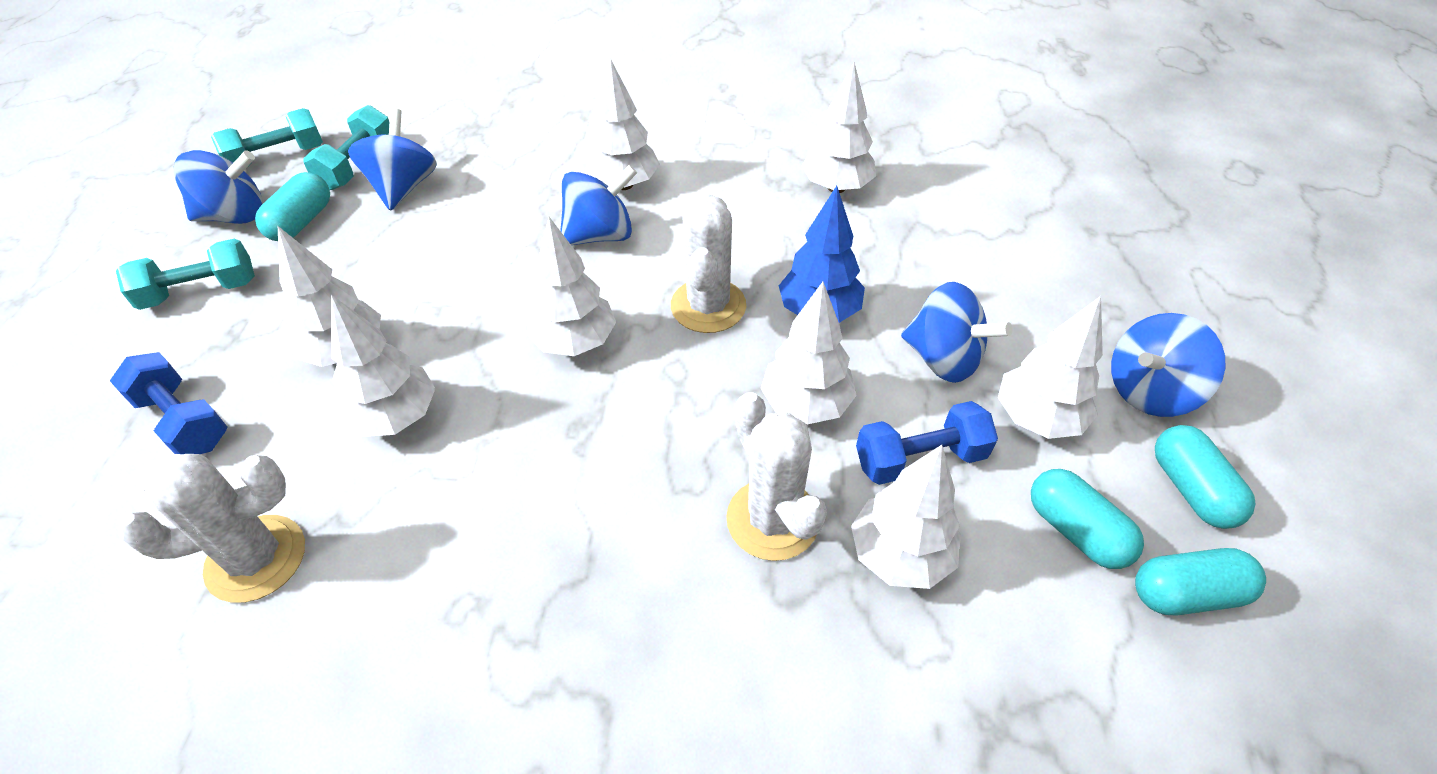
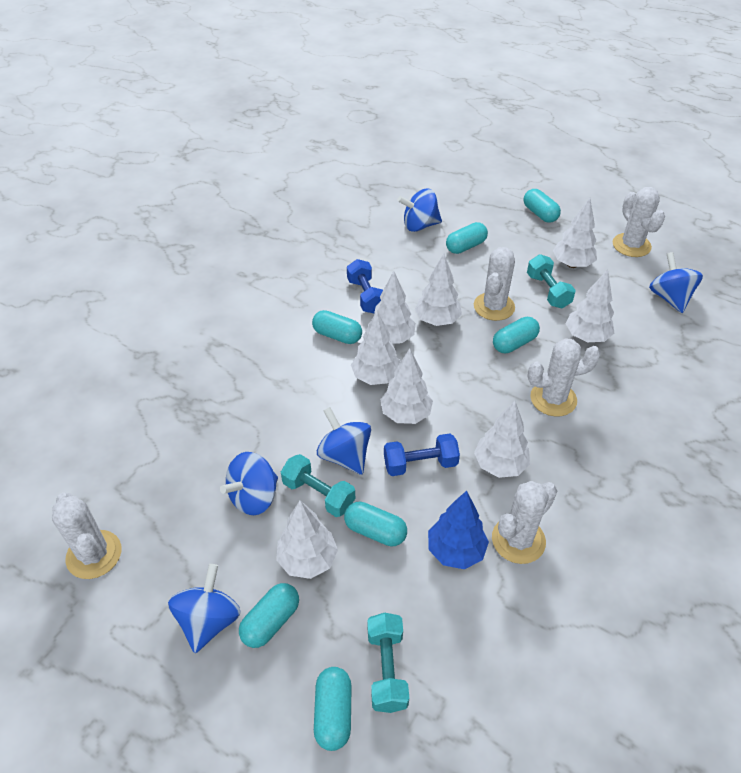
turquoise capsule: [255,172,330,241] [1031,469,1144,569] [1135,548,1266,615] [1155,425,1256,529] = 4 -> [239,583,299,648] [312,310,362,344] [314,667,352,751] [344,501,407,546] [446,222,488,254] [493,317,540,353] [524,189,561,223] = 7
white cactus: [118,454,305,603] [671,195,746,333] [726,392,827,561] = 3 -> [52,493,121,579] [474,247,515,321] [492,481,557,564] [527,338,601,417] [613,187,665,257] = 5

